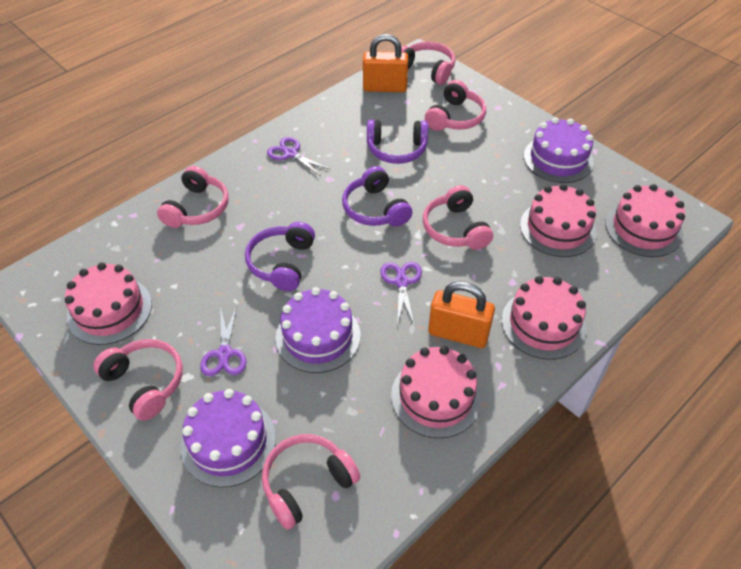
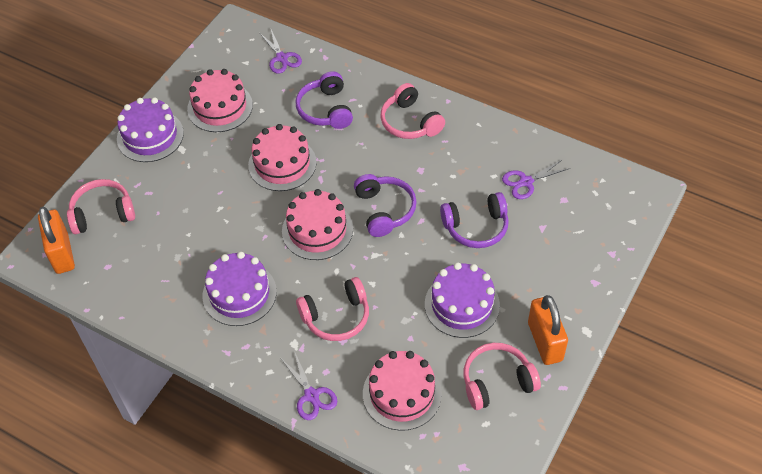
pink cake: [65,262,152,345] [391,346,482,438] [502,276,587,360] [520,184,596,257] [605,184,685,257] = 5 -> [187,69,253,132] [248,124,316,191] [282,189,353,260] [363,351,442,431] = 4
pink headphones: [93,339,183,421] [157,166,229,228] [262,434,360,530] [401,42,455,85] [423,185,493,250] [425,80,486,131] = 6 -> [67,179,135,234] [296,277,369,341] [380,83,445,139] [463,343,541,410] = 4

